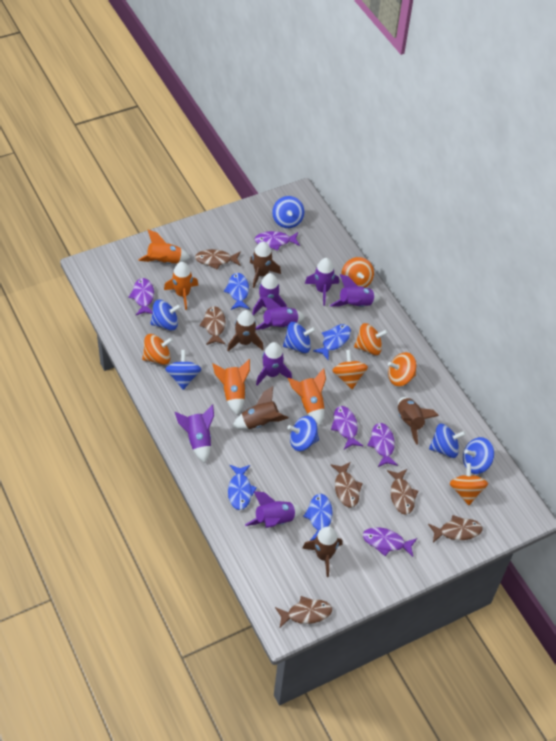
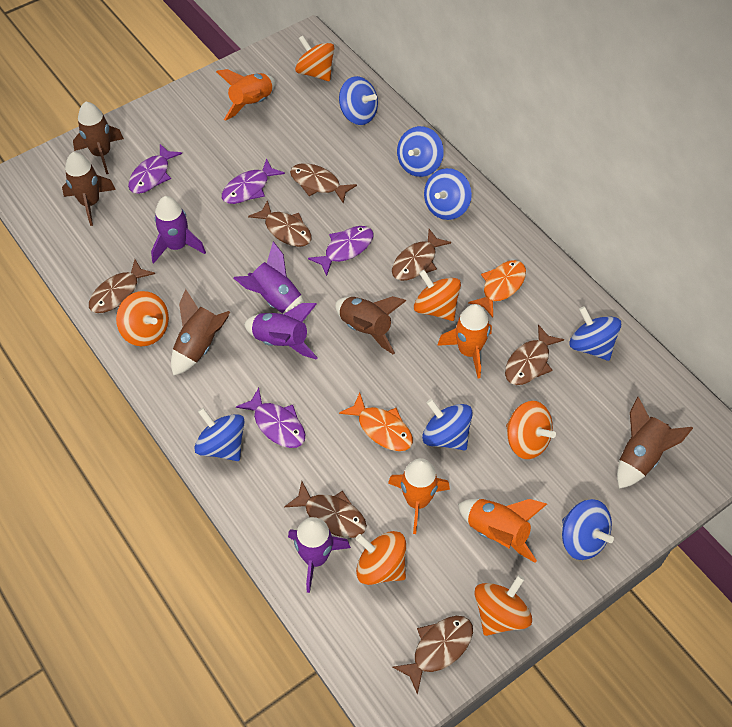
blue fish: [224,273,250,310] [228,465,257,510] [303,494,333,541] [313,324,351,361] = 4 -> none = 0
brown fish: [195,249,241,270] [199,306,226,345] [275,596,332,628] [330,462,363,508] [387,469,418,515] [428,515,483,543] = 6 -> [89,259,155,313] [248,200,312,247] [284,481,367,538] [290,163,357,203] [392,229,451,281] [392,616,473,695] [505,325,564,385] = 7
orange fish: none = 0 -> [339,393,413,451] [468,260,526,317] = 2
purple fish: [128,278,154,315] [254,231,300,251] [331,406,363,449] [363,527,417,557] [367,423,398,467] = 5 -> [128,144,182,194] [222,159,285,204] [236,388,305,448] [308,226,373,276] = 4
purple rocket: [175,404,214,463] [245,491,303,528] [252,273,287,315] [256,297,305,330] [256,342,292,385] [305,258,339,306] [330,274,381,307] = 7 -> [151,196,206,263] [233,241,308,320] [244,303,318,360] [288,517,351,593] = 4

